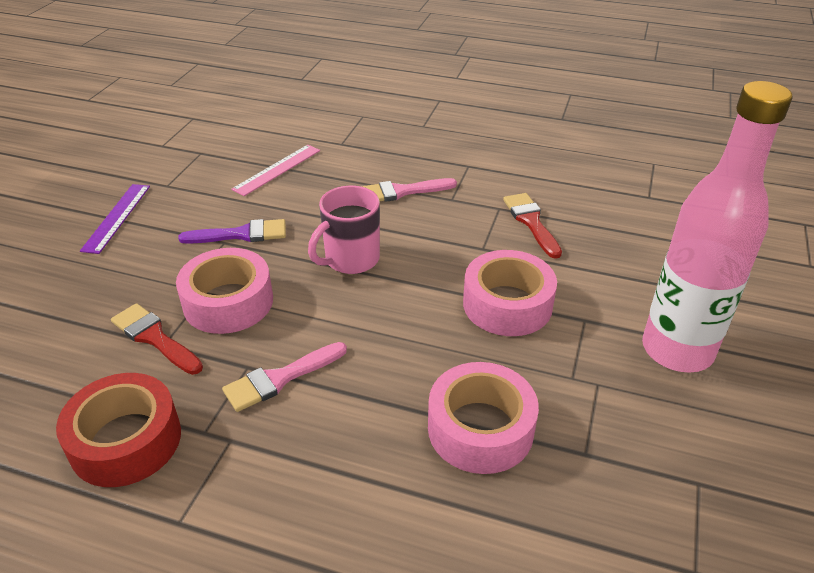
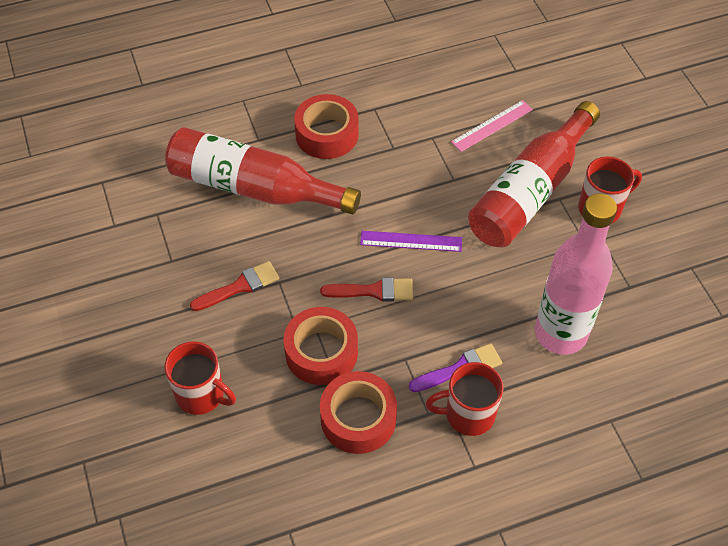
pink brush: [222,342,347,412] [361,178,457,202] = 2 -> none = 0
pink mug: [308,185,380,274] = 1 -> none = 0
pink tape: [176,248,273,334] [428,362,539,474] [463,250,557,336] = 3 -> none = 0
red bottle: none = 0 -> [165,127,361,214] [468,101,600,247] = 2
red mug: none = 0 -> [164,341,236,415] [426,362,503,436] [578,156,642,224] = 3
red tape: [56,373,181,487] = 1 -> [284,307,358,385] [294,94,359,159] [320,371,397,454] = 3

